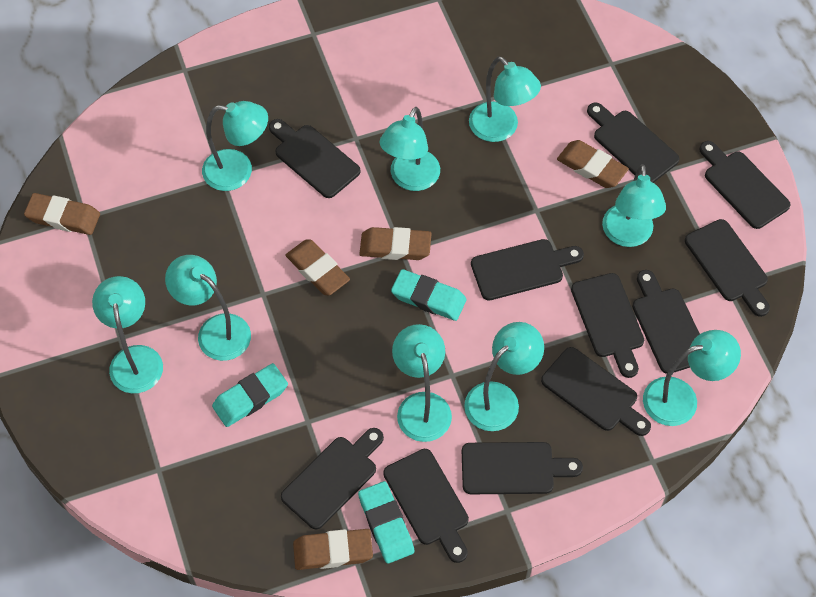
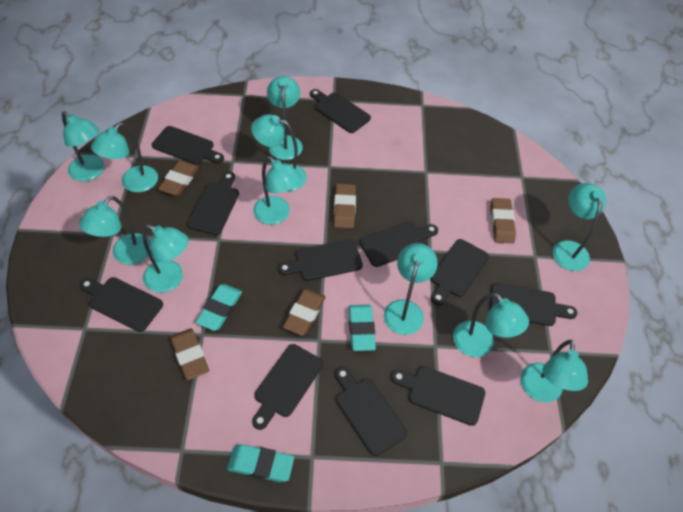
turquoise lamp: [92,276,163,393] [165,255,251,361] [202,101,268,191] [379,107,440,191] [392,324,452,442] [464,322,544,431] [469,57,541,142] [602,164,666,247] [643,330,741,426] = 9 -> [62,111,104,181] [79,196,151,265] [91,123,158,192] [142,224,189,293] [251,114,307,191] [253,156,301,225] [267,76,303,160] [384,243,438,335] [453,293,529,357] [520,340,588,402] [552,183,606,271] = 11

